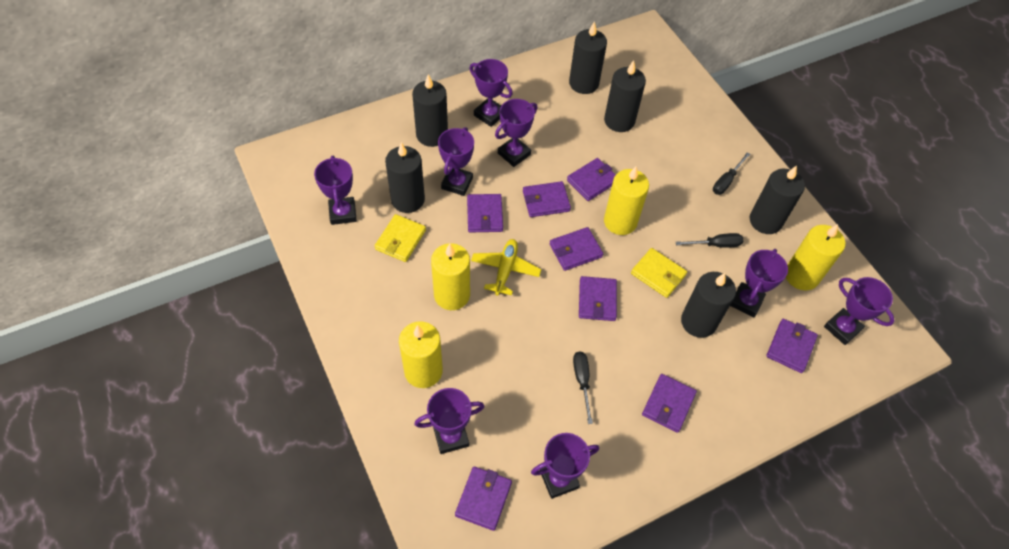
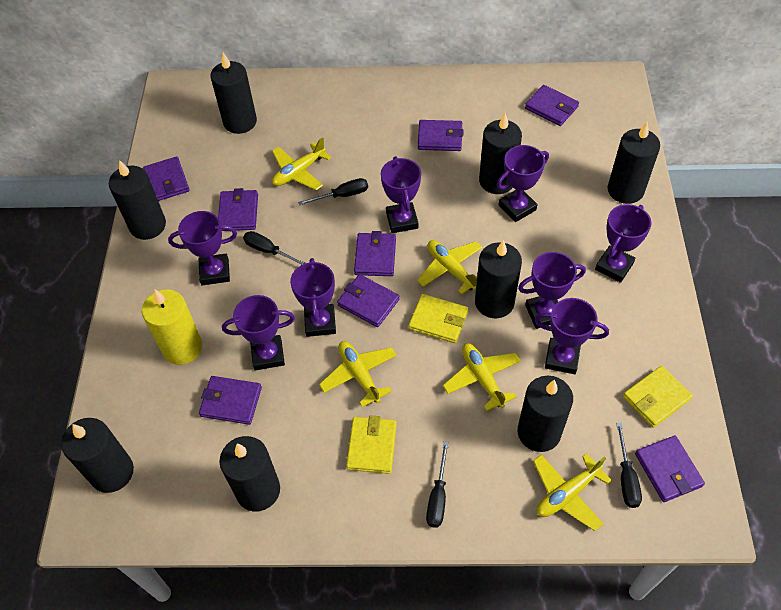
black candle: [385,142,425,213] [412,74,448,147] [569,21,607,94] [604,60,646,132] [681,272,736,338] [750,165,805,234] = 6 -> [61,418,134,493] [109,160,166,240] [210,53,257,134] [220,436,280,511] [475,240,522,318] [479,113,522,194] [518,376,573,452] [608,122,660,204] = 8
black screwdriver: [573,351,593,424] [676,233,743,248] [713,152,750,195] = 3 -> [243,231,306,265] [298,178,368,205] [426,441,449,528] [616,423,642,508] = 4
yellow candle: [399,321,443,388] [431,243,470,310] [604,166,649,235] [786,224,846,290] = 4 -> [142,289,202,365] = 1
yellow plane: [471,239,541,296] = 1 -> [272,137,331,191] [319,341,397,407] [417,240,483,295] [443,343,521,411] [533,453,612,531] = 5
yellow wallet: [375,214,426,262] [631,248,687,298] = 2 -> [346,415,397,474] [409,294,468,343] [623,366,693,428] = 3

